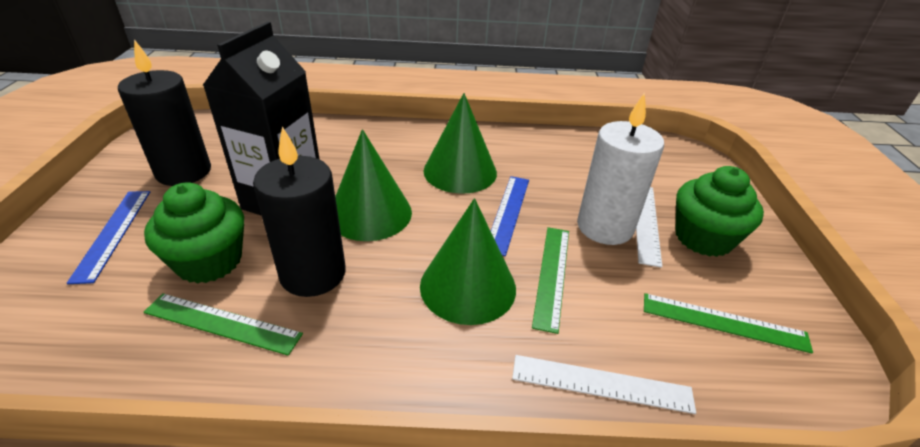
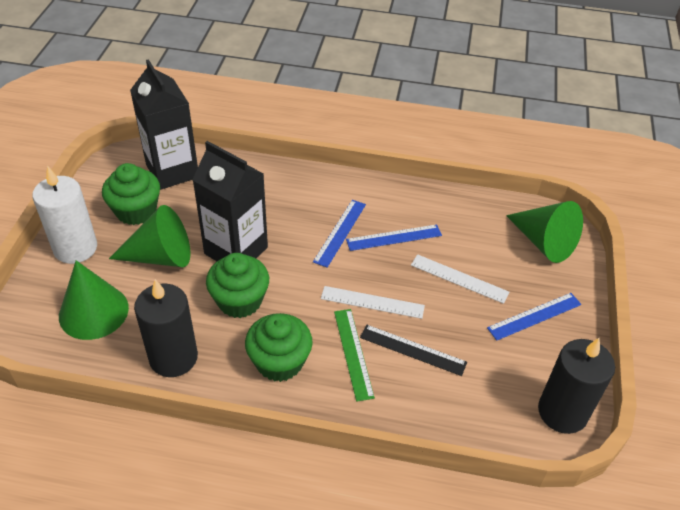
black carton: [202,22,320,216] = 1 -> [130,59,198,190] [192,141,268,261] = 2
black ruler: none = 0 -> [360,325,467,376] = 1
blue ruler: [66,191,150,284] [491,176,529,256] = 2 -> [313,200,366,268] [346,224,442,251] [487,293,581,341] = 3
green cupcake: [144,182,244,284] [676,166,764,257] = 2 -> [102,163,160,225] [206,253,269,318] [245,313,313,382] = 3
green ruler: [144,293,303,356] [532,227,569,334] [644,293,813,354] = 3 -> [334,309,375,402] = 1

